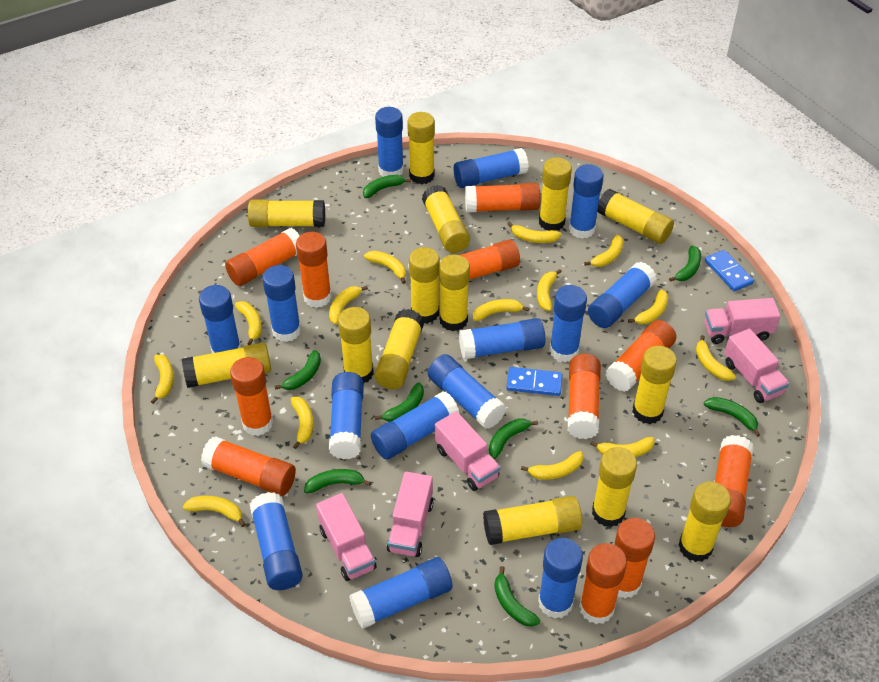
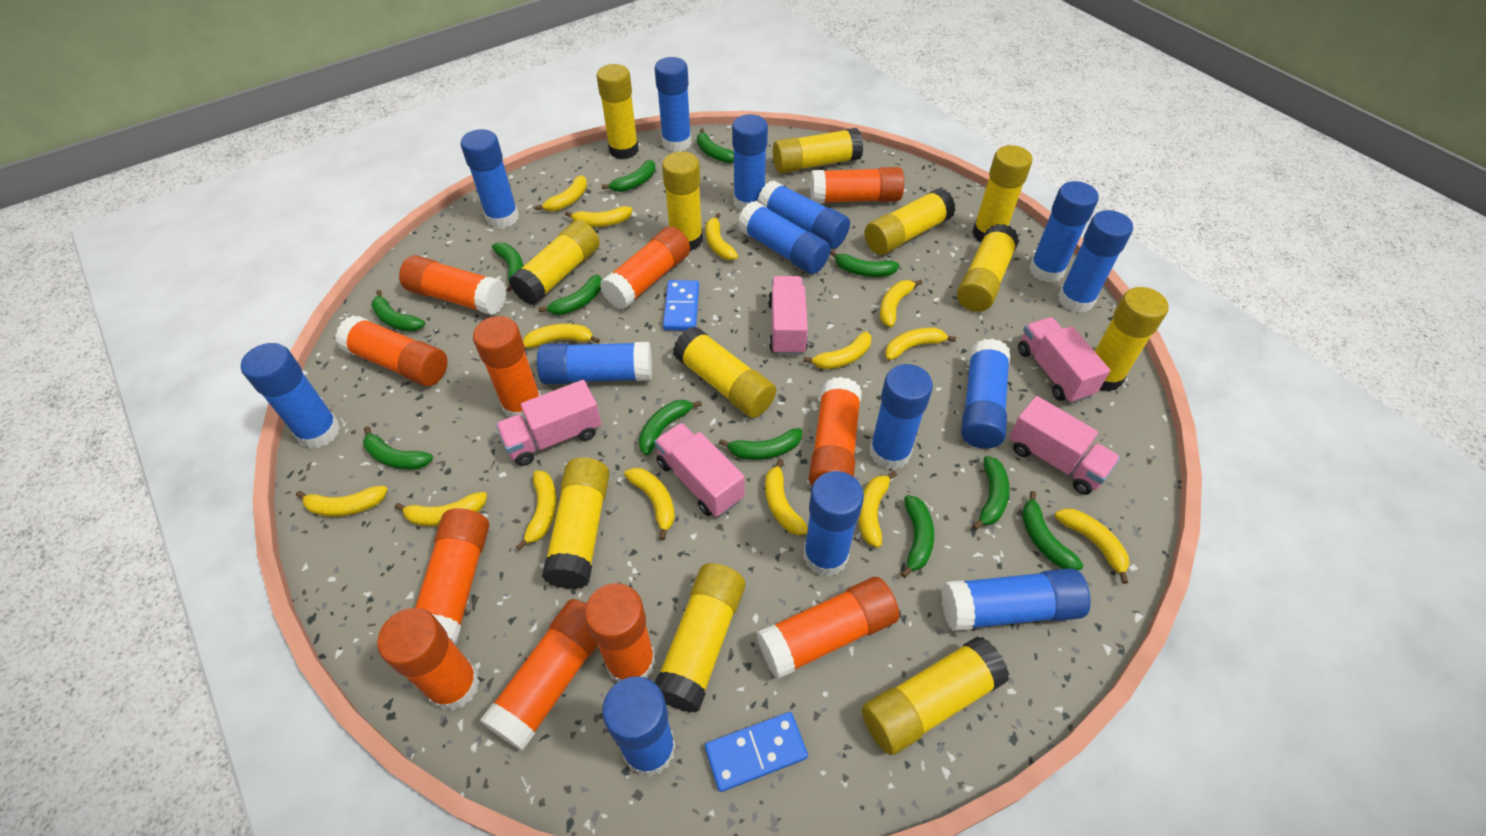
green banana: [275,350,321,390] [304,469,371,494] [363,175,411,198] [375,382,424,422] [489,418,538,459] [494,566,540,627] [669,246,701,282] [704,397,760,437] = 8 -> [363,426,433,470] [371,290,425,332] [492,242,524,292] [538,274,602,315] [602,160,655,192] [639,400,702,456] [697,128,734,163] [719,428,802,460] [830,250,900,277] [901,495,934,578] [972,456,1010,530] [1022,491,1083,570] = 12
yellow glue stick: [182,342,271,388] [248,200,325,227] [338,307,374,383] [374,309,424,389] [407,112,435,184] [409,247,440,324] [422,185,470,253] [439,255,470,331] [483,496,582,545] [539,157,572,231] [592,447,637,527] [597,189,674,244] [632,346,677,424] [678,482,731,562] = 14 -> [509,220,600,305] [542,457,610,589] [597,64,639,159] [654,563,745,713] [662,152,703,251] [673,326,776,418] [773,128,863,173] [862,636,1009,755] [865,188,956,255] [957,224,1019,312] [972,145,1032,242] [1095,287,1169,392] = 12

